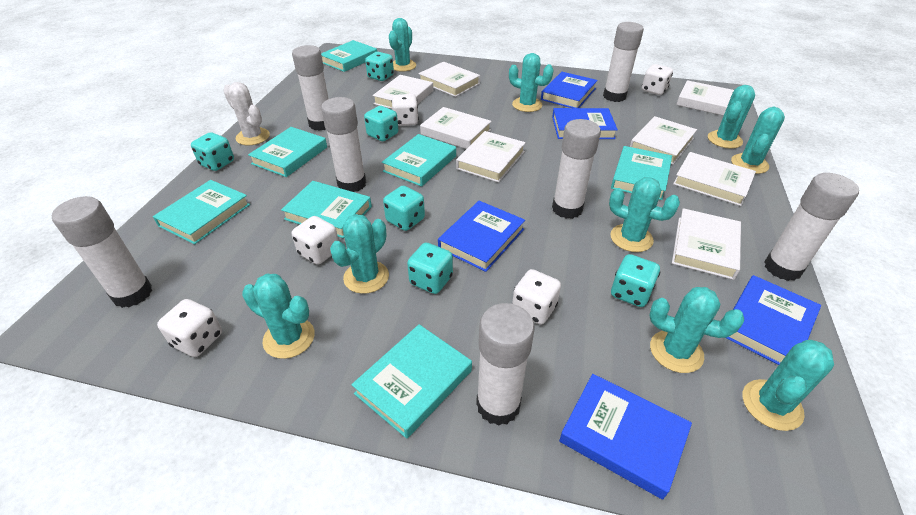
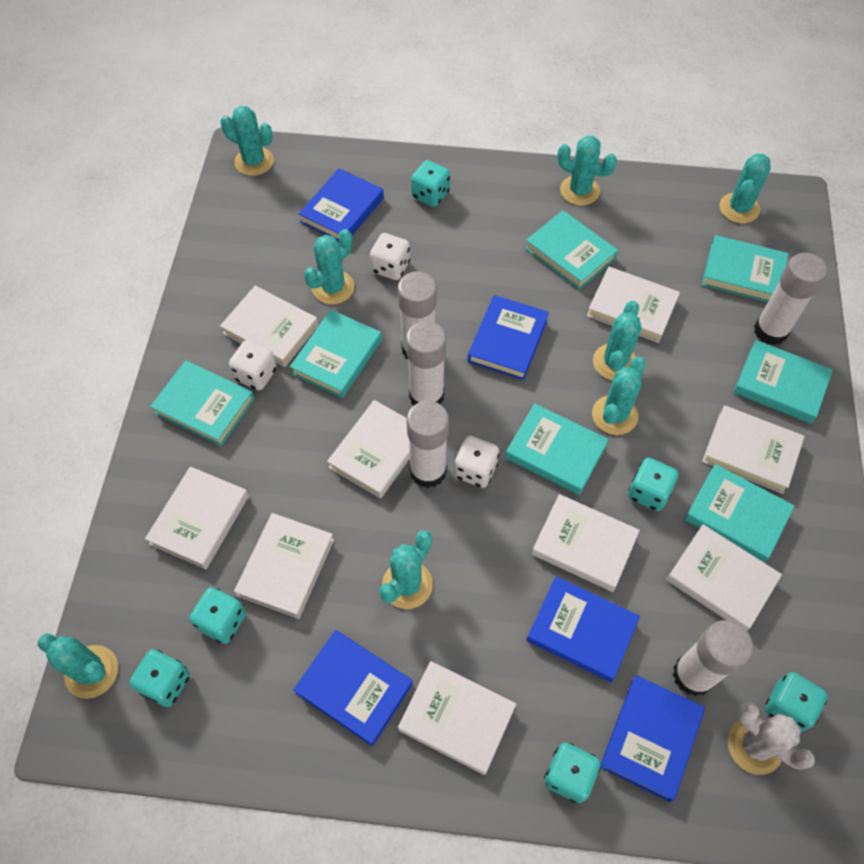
turquoise cactus: [242,274,315,359] [330,214,389,294] [389,18,416,71] [509,53,554,112] [609,177,680,252] [649,287,744,373] [708,85,755,149] [731,107,785,174] [743,340,834,431] = 9 -> [38,633,118,699] [220,106,274,176] [304,229,354,304] [379,530,433,609] [557,136,617,206] [592,357,646,435] [593,301,641,380] [719,153,771,223] = 8
white book: [373,75,433,109] [419,62,480,97] [420,107,492,149] [456,131,526,183] [630,116,697,165] [672,208,741,280] [673,152,756,206] [676,80,734,116] = 8 -> [145,466,249,569] [220,286,318,367] [234,513,334,619] [327,400,410,498] [398,661,516,775] [532,494,640,592] [587,267,680,343] [666,524,782,631] [702,405,805,494] = 9
white dice: [157,299,222,357] [292,216,339,265] [392,94,419,126] [512,269,561,324] [642,64,673,95] = 5 -> [229,340,277,390] [370,233,410,280] [454,436,499,488] = 3
white glue stick: [52,196,152,308] [292,45,329,131] [321,97,366,192] [476,303,535,426] [552,119,601,219] [603,22,644,102] [764,173,859,281] = 7 -> [398,271,437,359] [406,321,446,405] [406,401,449,488] [673,620,753,696] [754,253,827,345] = 5

